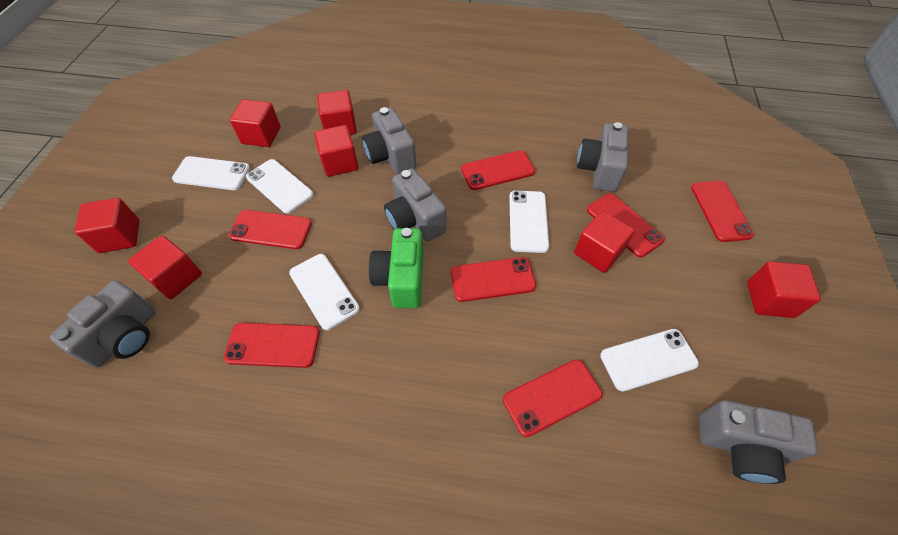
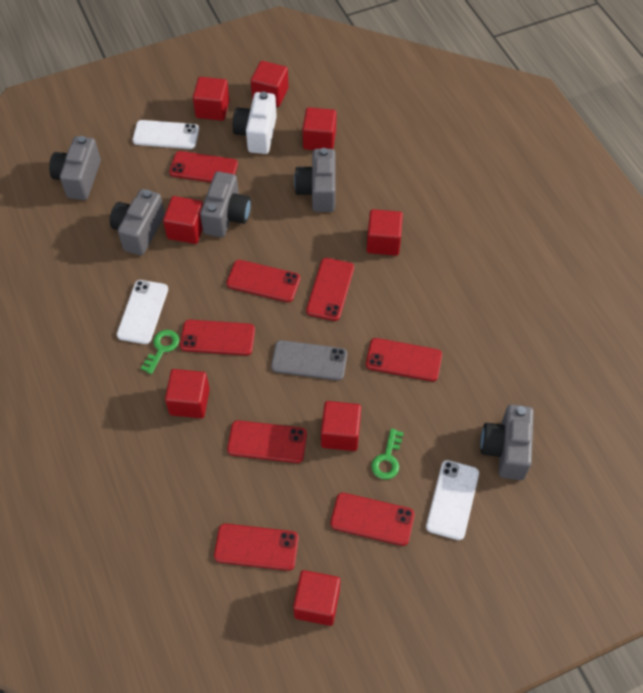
green camera: [369,228,424,308] = 1 -> none = 0
green key: none = 0 -> [141,330,179,374] [371,428,404,479] = 2
grey phone: none = 0 -> [271,340,347,381] = 1
red cube: [75,198,140,253] [128,235,202,299] [230,99,281,147] [314,125,359,177] [317,90,357,135] [574,211,635,273] [747,261,821,318] = 7 -> [163,196,203,244] [165,369,210,418] [193,77,230,121] [251,61,289,107] [293,570,340,626] [303,107,337,150] [321,401,361,451] [367,209,403,256] = 8
red phone: [224,323,320,368] [229,210,312,249] [451,257,536,302] [461,150,535,190] [503,359,603,437] [587,193,665,258] [691,181,754,242] = 7 -> [169,151,238,182] [180,320,255,355] [214,523,299,571] [226,260,300,302] [227,420,307,463] [306,258,354,321] [331,493,415,546] [366,338,442,381] = 8
white camera: none = 0 -> [233,92,277,154] = 1
white phone: [172,156,250,190] [246,159,314,214] [289,254,360,330] [509,191,549,253] [600,329,699,392] = 5 -> [117,280,168,344] [133,120,199,149] [426,460,479,540] = 3

